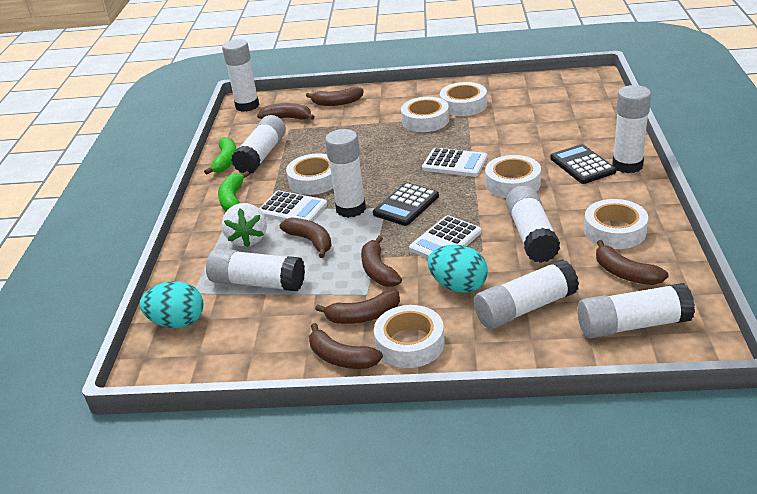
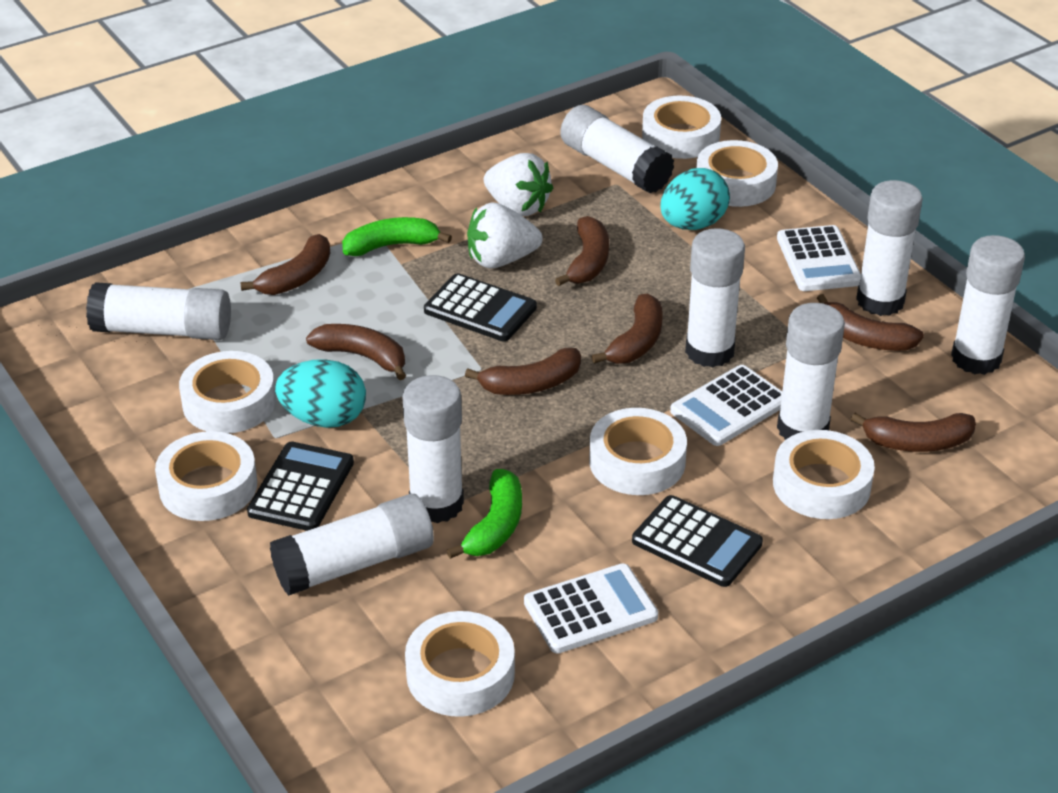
black calculator: [373,182,439,226] [550,144,616,184] = 2 -> [247,441,354,531] [424,273,537,341] [632,495,763,587] = 3
white strawberry: [222,203,267,247] = 1 -> [467,202,543,269] [484,153,553,216] = 2
white tape: [286,154,333,195] [374,305,445,368] [401,97,449,132] [440,82,487,116] [485,155,541,198] [584,199,648,249] = 6 -> [155,431,257,521] [179,351,276,433] [405,611,515,717] [589,408,687,495] [642,96,721,159] [696,140,778,207] [773,430,875,519] = 7

